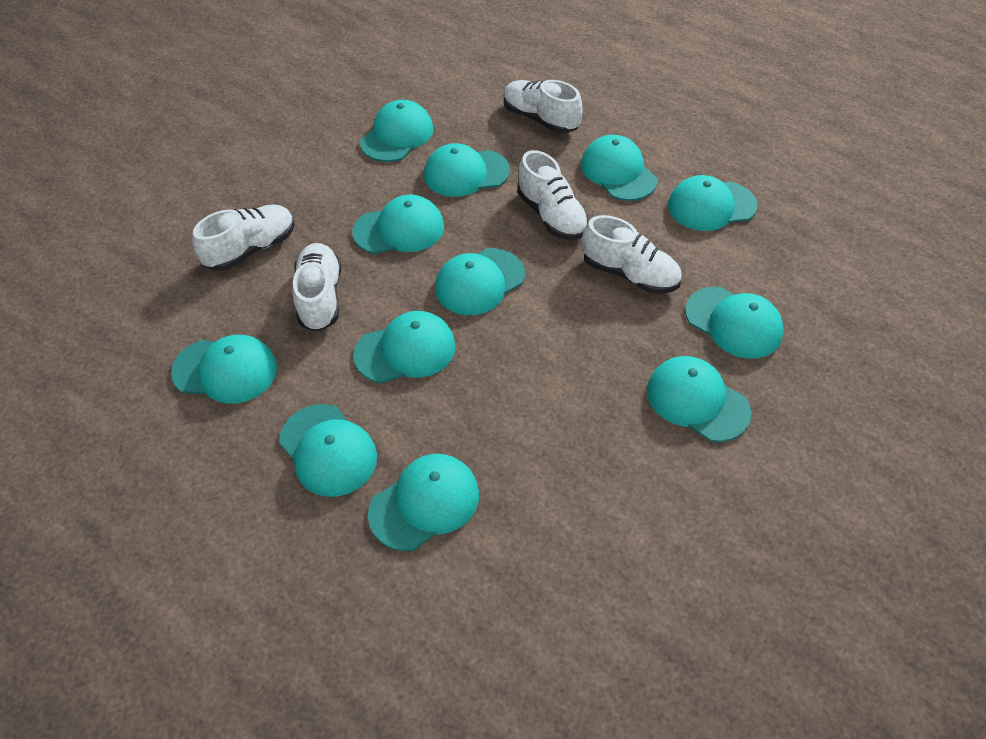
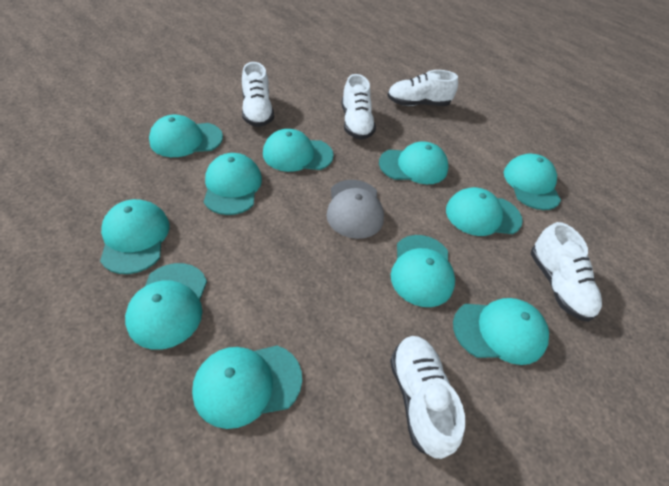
grey cap: none = 0 -> [327,180,384,239] = 1
turquoise cap: [171,335,277,404] [279,404,377,497] [352,194,444,254] [353,311,456,383] [360,100,433,162] [368,454,479,551] [424,143,510,197] [435,248,525,315] [581,135,657,201] [647,356,752,442] [668,175,757,231] [685,287,784,359] = 12 -> [100,199,170,274] [125,263,207,350] [149,115,223,157] [192,346,302,429] [204,153,262,215] [263,129,334,172] [379,141,448,184] [391,235,455,307] [446,187,523,236] [453,298,549,365] [504,154,561,210] = 11

